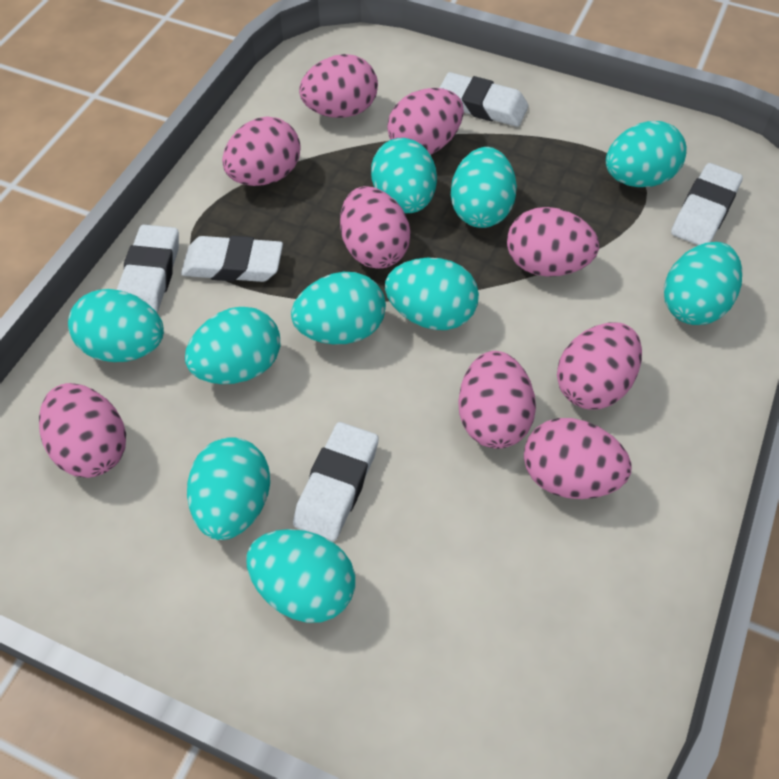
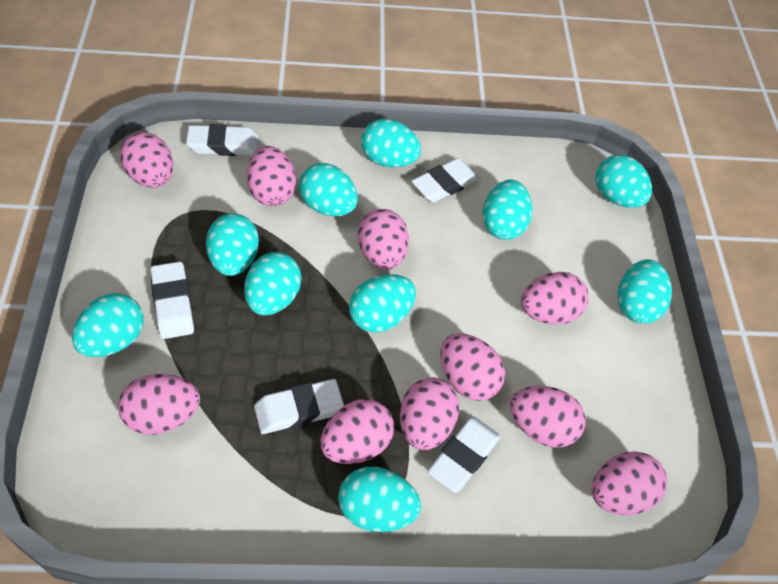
pink egg: [39,383,126,478] [222,116,300,186] [299,54,378,118] [340,186,411,269] [387,88,464,154] [458,351,536,449] [507,207,599,277] [524,418,632,499] [557,322,642,409] = 9 -> [118,374,200,435] [120,132,173,188] [246,146,296,206] [320,399,394,464] [358,209,409,270] [400,377,459,450] [440,333,505,401] [510,386,585,448] [521,272,589,324] [591,451,667,515] = 10

